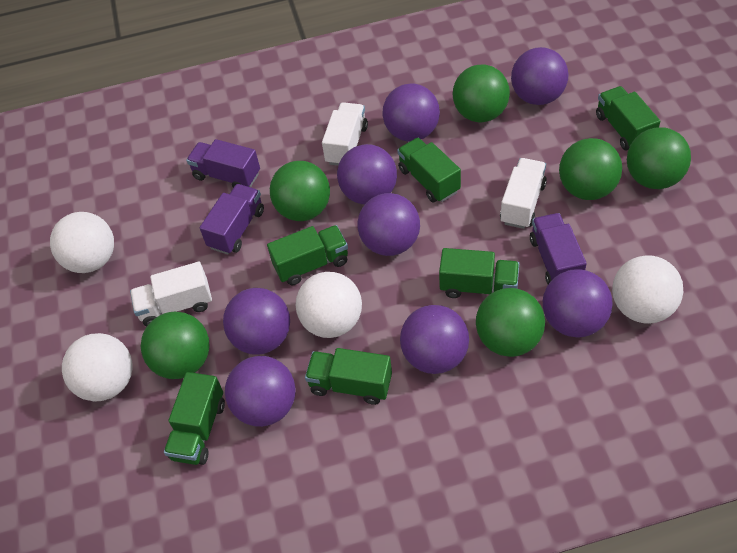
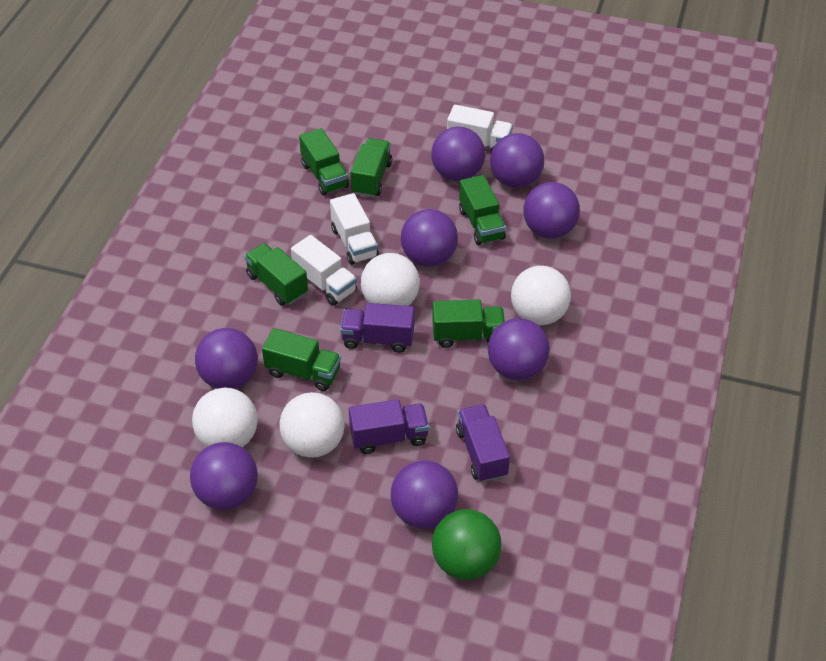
green ball: [141,312,209,379] [270,161,330,221] [452,64,510,122] [476,288,545,357] [559,138,622,200] [627,127,691,189] = 6 -> [432,509,502,580] = 1

